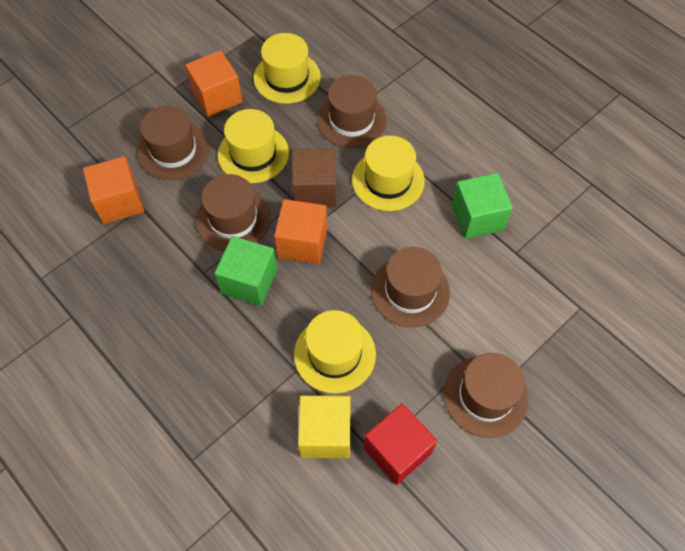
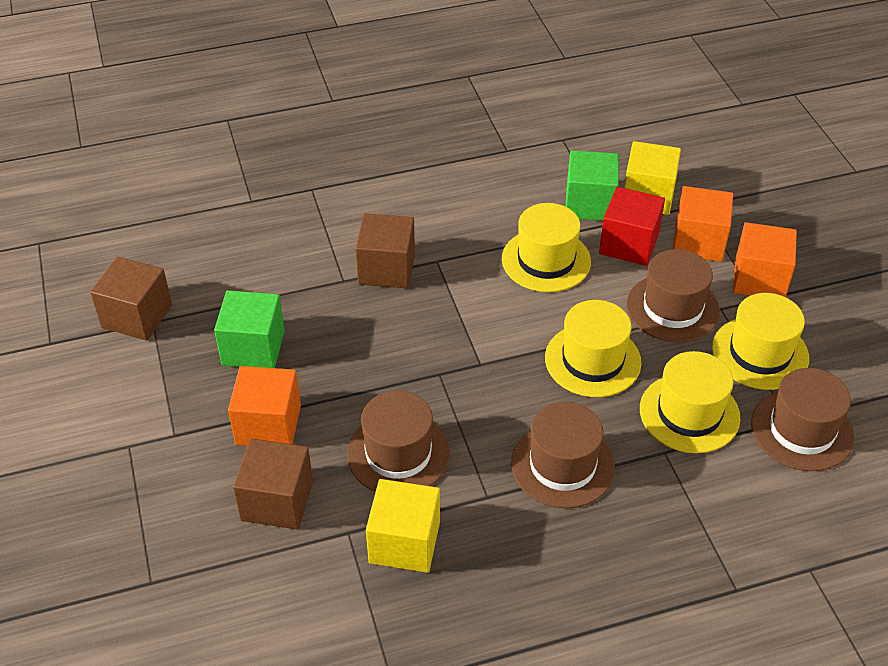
brown cube: [292,149,337,207] = 1 -> [90,257,172,341] [233,438,313,529] [356,214,415,288] = 3
brown hat: [138,106,209,180] [196,174,271,251] [317,75,387,148] [371,247,450,327] [444,353,529,438] = 5 -> [347,390,450,492] [511,402,615,508] [626,249,720,342] [751,368,854,471] = 4
yellow cube: [298,396,351,458] = 1 -> [366,479,440,573] [624,141,681,215] = 2

